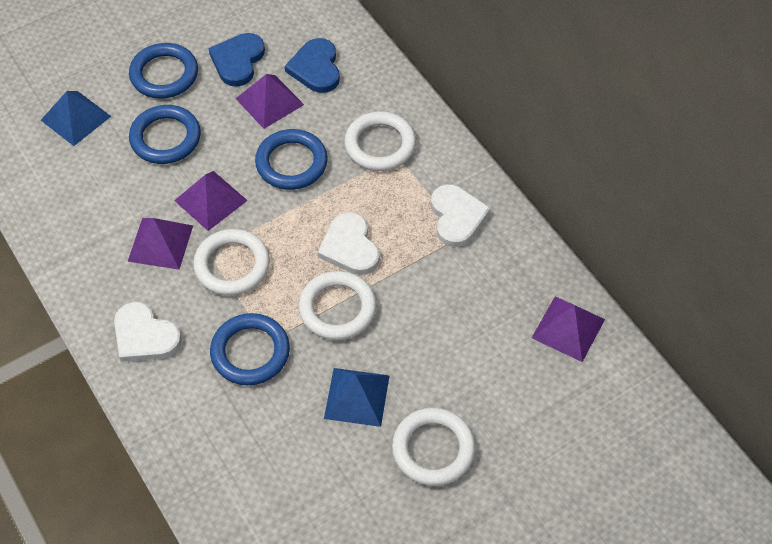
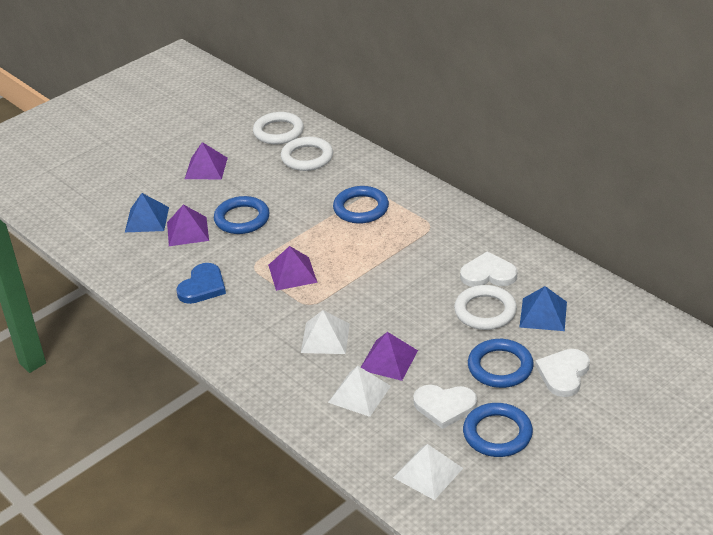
blue heart: [208,33,265,87] [285,38,340,93] = 2 -> [176,263,226,304] = 1
white pyramid: none = 0 -> [301,310,350,354] [328,366,391,417] [393,444,463,500] = 3
white ring: [193,229,270,296] [298,271,377,340] [344,111,416,171] [392,408,475,486] = 4 -> [253,112,304,144] [281,137,333,171] [454,285,517,330] = 3

